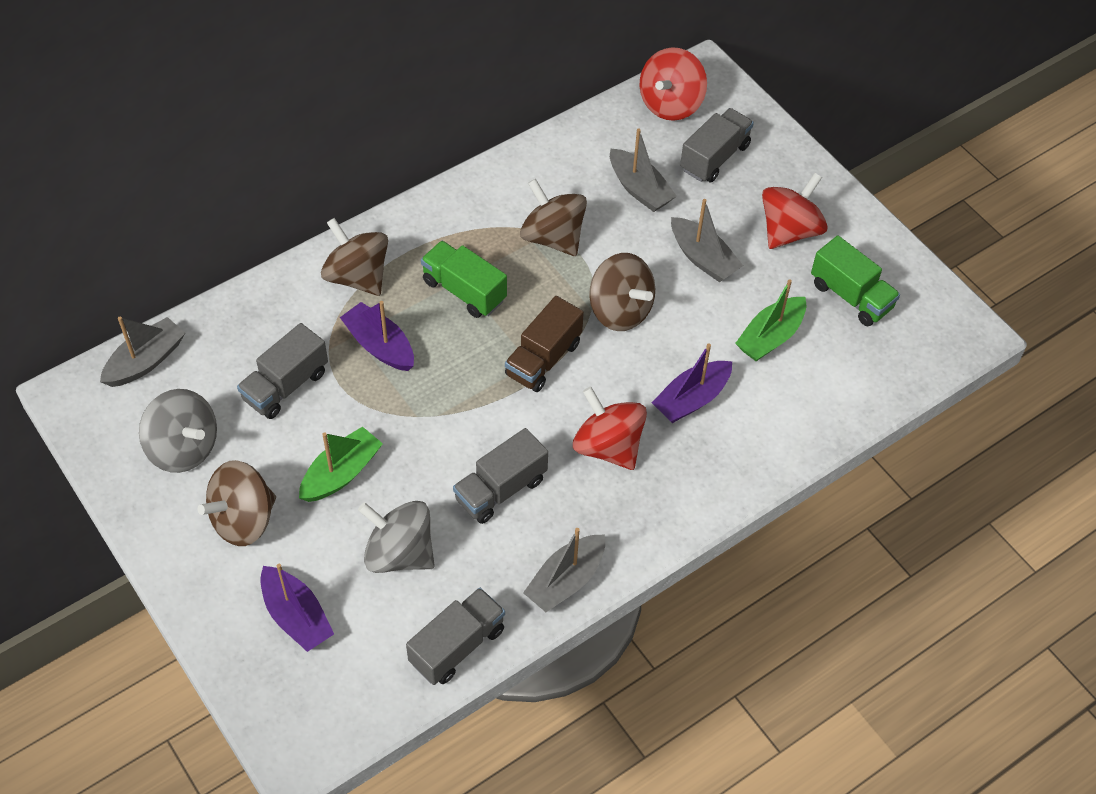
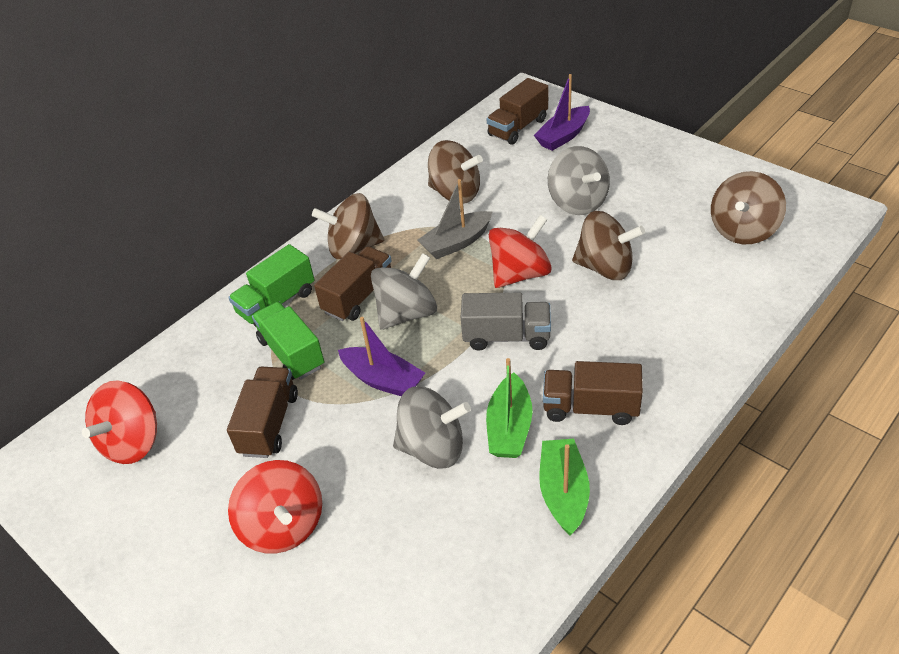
brown truck: [505,296,584,392] = 1 -> [227,367,298,458] [314,246,392,321] [487,78,548,145] [543,361,643,425] = 4
grey boat: [100,317,185,387] [523,528,605,612] [610,128,677,212] [671,199,743,282] = 4 -> [417,179,492,259] = 1
grey spinning top: [139,389,217,473] [358,501,435,573] = 2 -> [371,253,437,330] [393,386,471,469] [548,146,610,215] = 3
grey truck: [237,323,328,419] [406,588,505,685] [453,428,548,524] [680,108,754,183] = 4 -> [460,293,551,351] = 1
purple boat: [260,564,334,652] [340,301,414,371] [651,344,732,423] = 3 -> [338,317,425,396] [534,74,590,151] = 2

